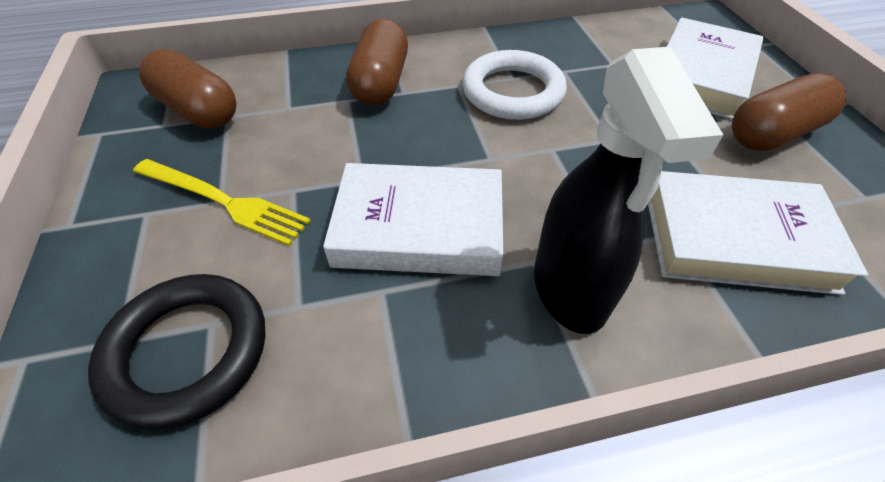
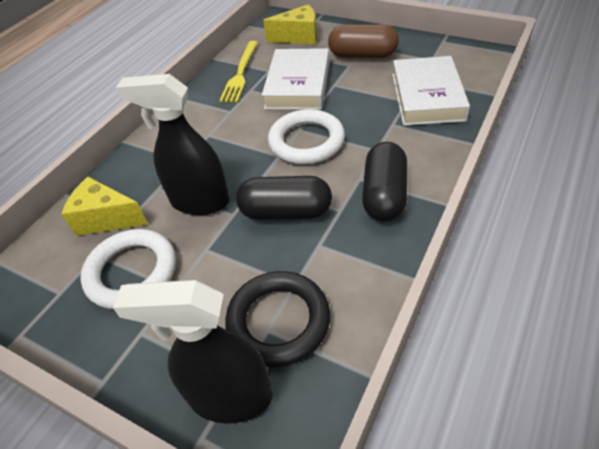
black capsule: none = 0 -> [236,176,332,220] [362,142,407,222] = 2
black spray bottle: [534,47,723,334] = 1 -> [113,280,273,423] [116,74,230,215] = 2
brown capsule: [139,49,237,129] [346,19,408,106] [732,73,846,151] = 3 -> [328,24,399,58] = 1
white book: [323,163,503,276] [648,171,868,295] [666,17,764,120] = 3 -> [262,48,330,110] [392,56,470,126] = 2
white ring: [462,50,567,120] = 1 -> [80,229,176,309] [268,109,345,165] = 2
yellow cheese: none = 0 -> [62,177,148,236] [263,4,317,44] = 2

